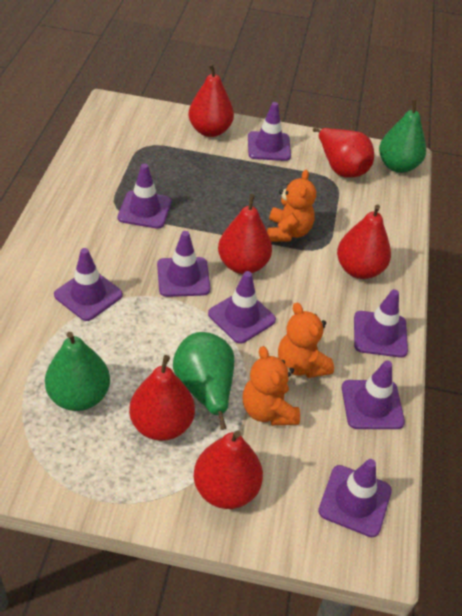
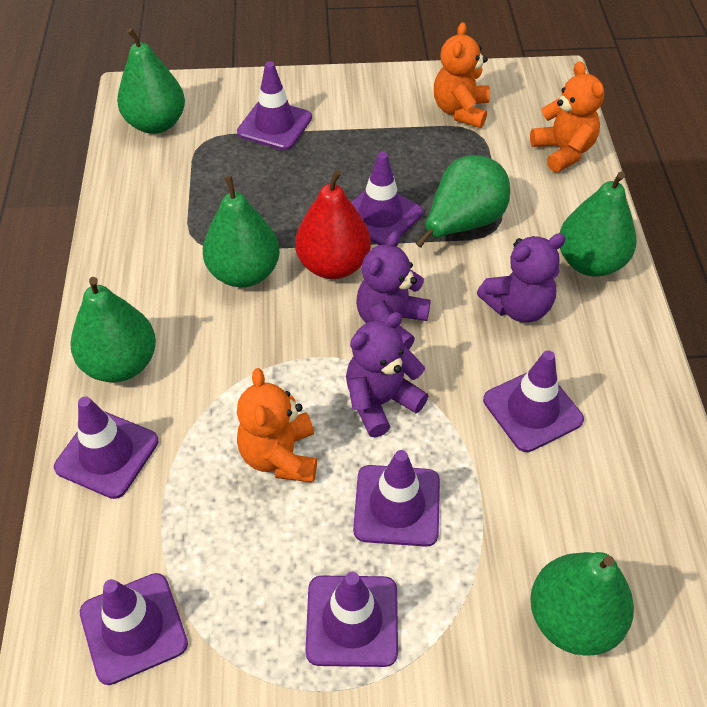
green pear: [45,332,110,411] [173,332,234,430] [379,99,426,173] = 3 -> [71,277,156,383] [117,28,185,134] [203,176,280,287] [416,155,510,248] [530,552,634,656] [560,171,637,277] = 6
purple teddy bear: none = 0 -> [346,312,428,437] [356,231,431,349] [477,233,566,322] = 3
purple traffic cone: [54,248,123,321] [118,163,172,229] [157,231,211,297] [208,271,276,344] [248,102,291,161] [318,459,392,537] [342,361,405,429] [354,289,408,358] = 8 -> [54,396,158,499] [80,573,188,685] [237,61,312,150] [306,572,398,667] [351,152,423,245] [353,450,440,547] [483,350,584,452] = 7
red pear: [129,355,195,441] [188,64,234,137] [194,430,263,509] [218,194,272,274] [313,128,374,178] [337,204,391,279] = 6 -> [295,170,371,279] = 1

